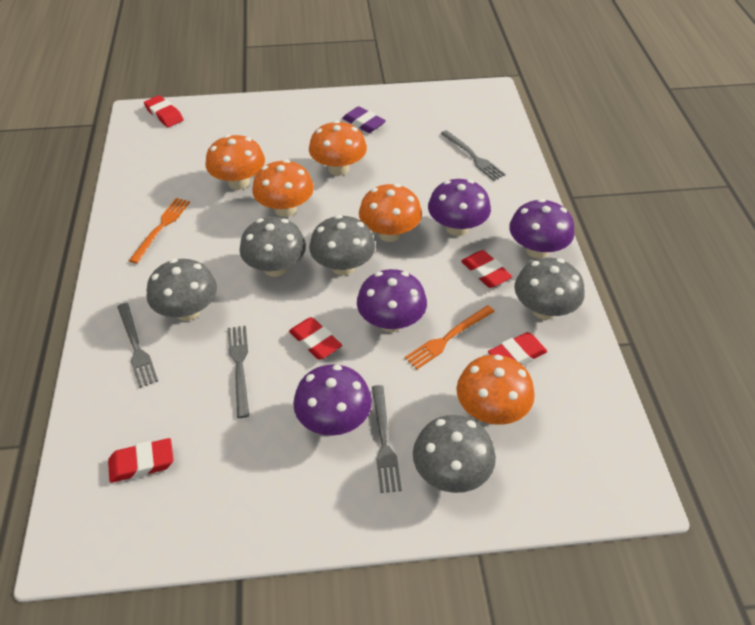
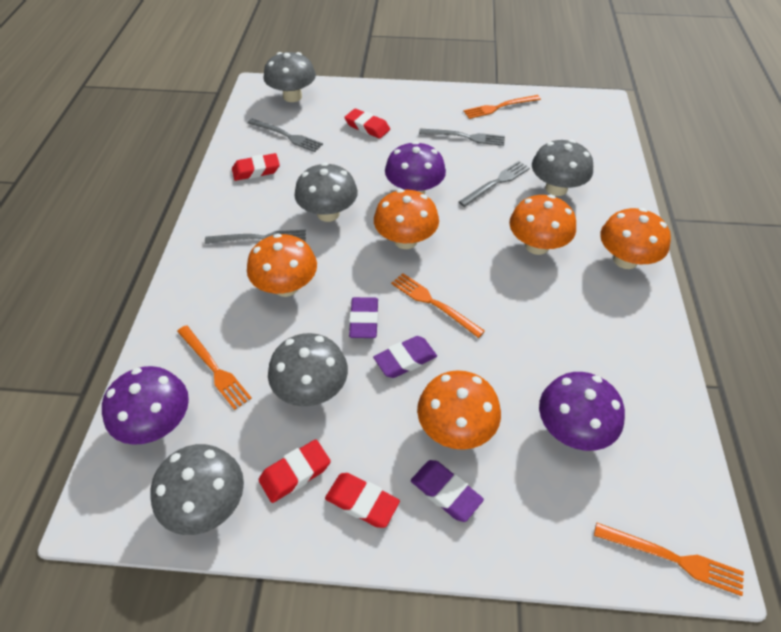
orange fork: [129,198,190,264] [405,305,495,369] = 2 -> [177,325,252,410] [391,273,485,338] [463,95,541,119] [594,522,744,596] = 4
purple eraser: [342,106,386,133] = 1 -> [349,297,378,338] [373,336,437,378] [411,460,484,522] = 3
purple mushroom: [293,364,372,436] [357,269,427,332] [428,179,491,236] [509,199,575,259] = 4 -> [102,366,189,445] [385,141,446,194] [539,372,625,451] = 3
red eraser: [108,438,174,483] [144,95,184,127] [289,317,342,360] [461,250,512,288] [488,332,547,365] = 5 -> [232,153,280,181] [259,439,331,503] [325,473,400,528] [344,108,390,139] = 4

